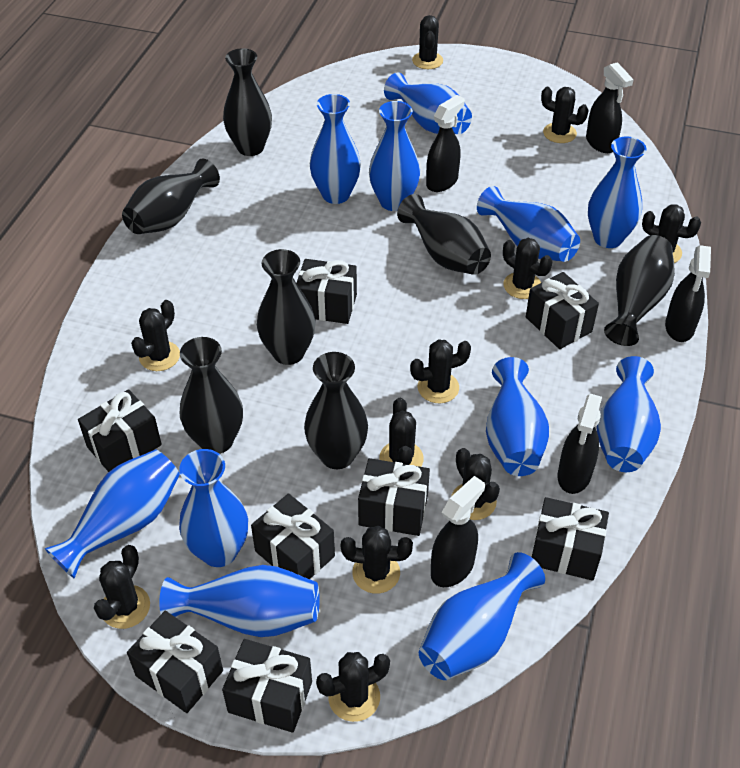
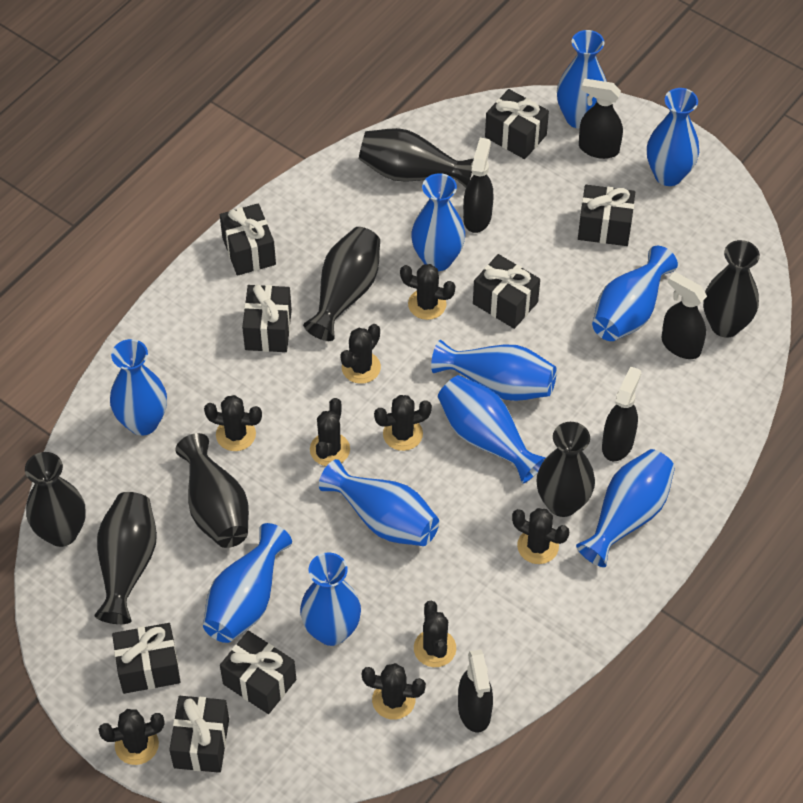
black cactus: [94,545,150,629] [131,300,180,371] [316,652,390,722] [341,526,413,594] [379,398,424,467] [410,340,471,403] [412,15,443,69] [451,448,500,520] [503,238,552,299] [541,87,589,143] [642,204,701,263] = 11 -> [98,709,165,765] [204,395,262,451] [310,398,350,466] [340,324,381,384] [362,663,426,720] [374,395,432,451] [400,264,455,320] [414,600,456,667] [512,508,569,564] = 9

